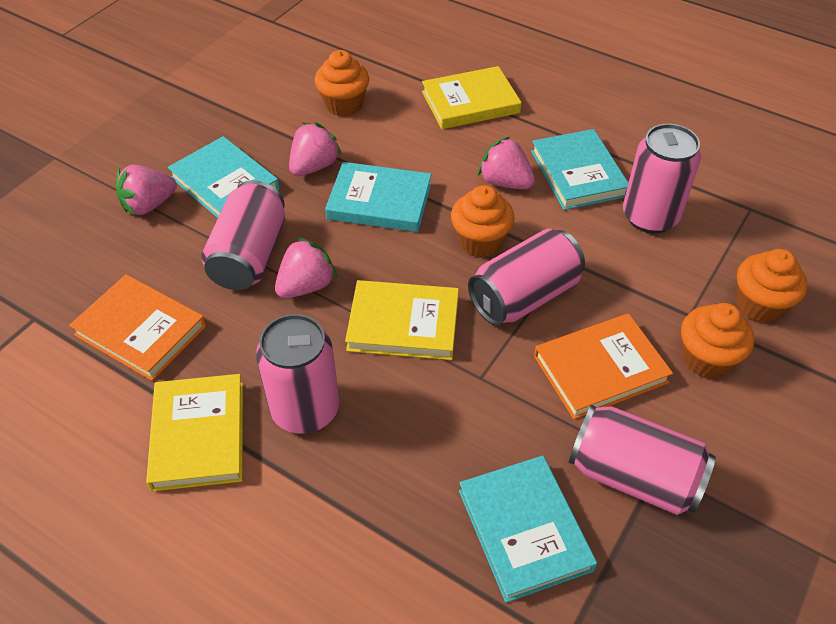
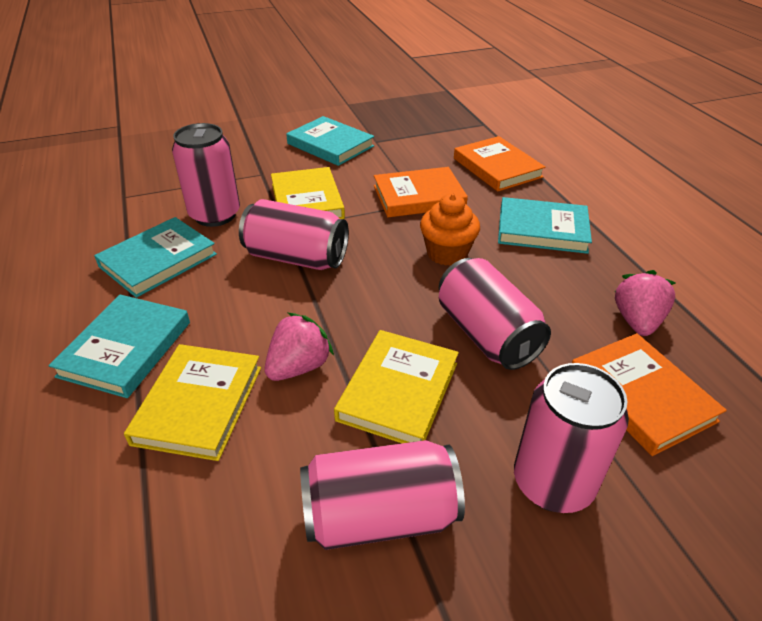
orange book: [69,274,206,381] [534,313,673,419] = 2 -> [374,167,468,217] [454,136,546,192] [572,333,727,456] = 3
orange cupcake: [315,50,369,117] [451,185,514,257] [681,303,754,379] [737,249,808,323] = 4 -> [420,194,480,266] = 1
pink strawberry: [116,165,177,216] [275,237,337,298] [289,122,342,176] [478,137,535,189] = 4 -> [264,312,334,381] [615,270,675,336] = 2

